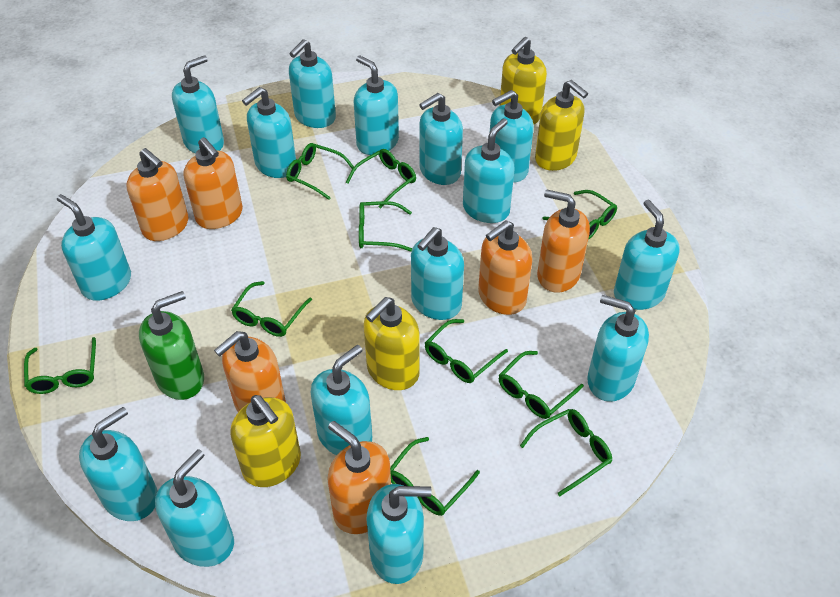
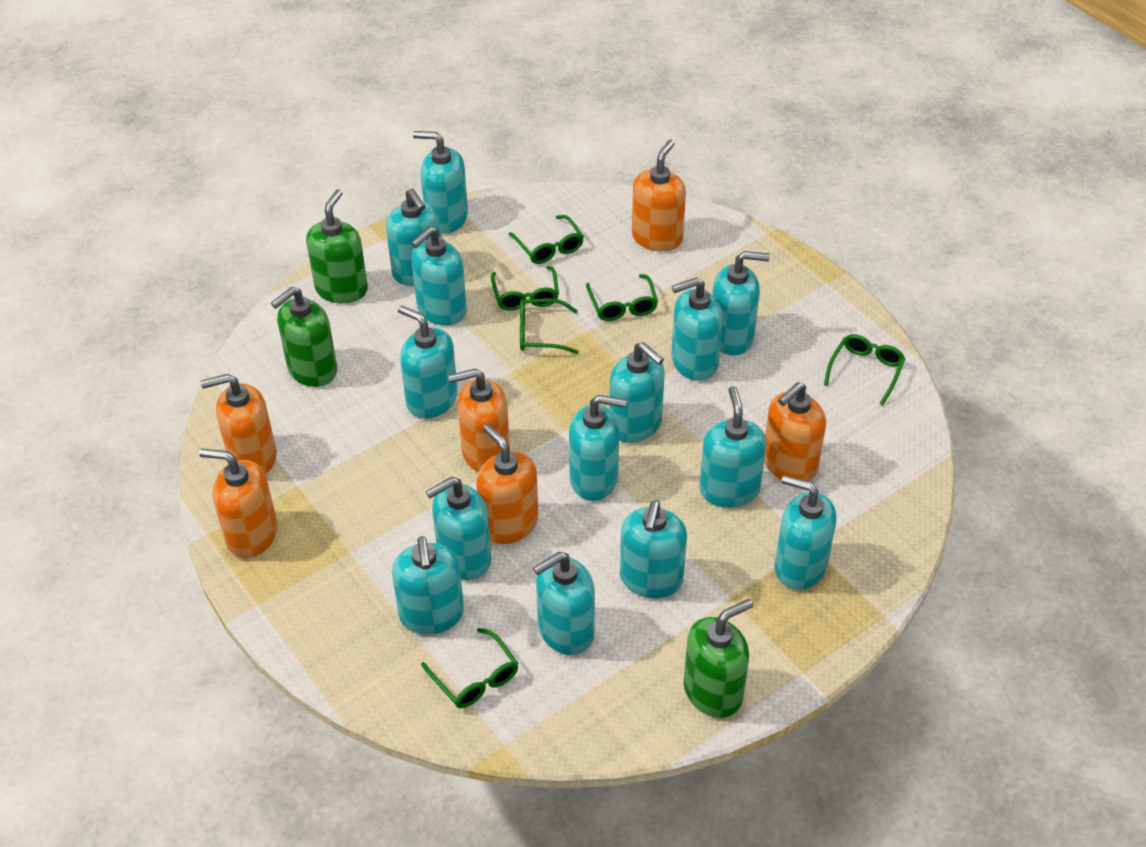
green glasses: [24,337,96,394] [231,281,312,337] [286,143,354,200] [346,149,416,209] [359,201,412,252] [390,437,480,516] [425,319,508,383] [499,351,584,419] [520,409,612,496] [542,190,617,240] = 10 -> [421,628,518,708] [491,266,559,311] [508,215,584,264] [520,298,579,354] [586,274,658,321] [824,334,905,406] = 6
green soap dispenser: [139,291,204,400] = 1 -> [271,287,337,387] [306,189,368,303] [683,599,753,718] = 3
turquoise soap dispenser: [57,194,131,301] [79,407,157,521] [155,449,234,567] [172,55,224,154] [242,87,296,178] [289,39,336,128] [311,345,372,455] [354,55,399,155] [367,484,432,584] [411,227,464,320] [419,93,463,185] [463,118,515,223] [490,90,534,183] [587,295,649,402] [614,200,680,310] = 15 -> [386,188,441,286] [392,536,464,635] [398,305,458,419] [411,226,467,326] [413,131,468,234] [425,477,491,580] [533,552,595,655] [569,395,627,501] [609,342,665,443] [620,500,687,598] [671,277,723,381] [699,386,766,508] [712,251,770,355] [774,475,836,590] = 14
yellow soap dispenser: [230,395,301,487] [364,297,420,390] [499,37,547,125] [535,80,588,171] = 4 -> none = 0

